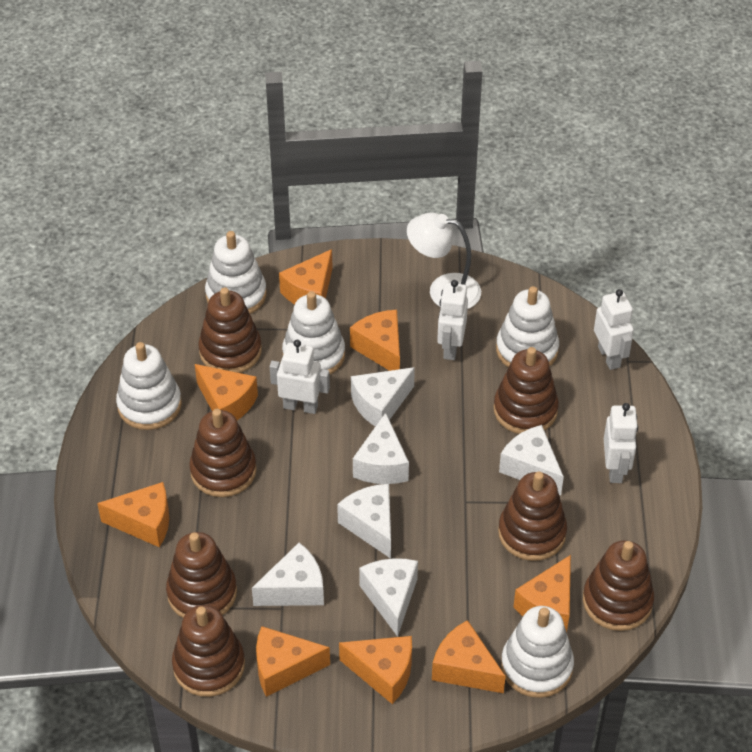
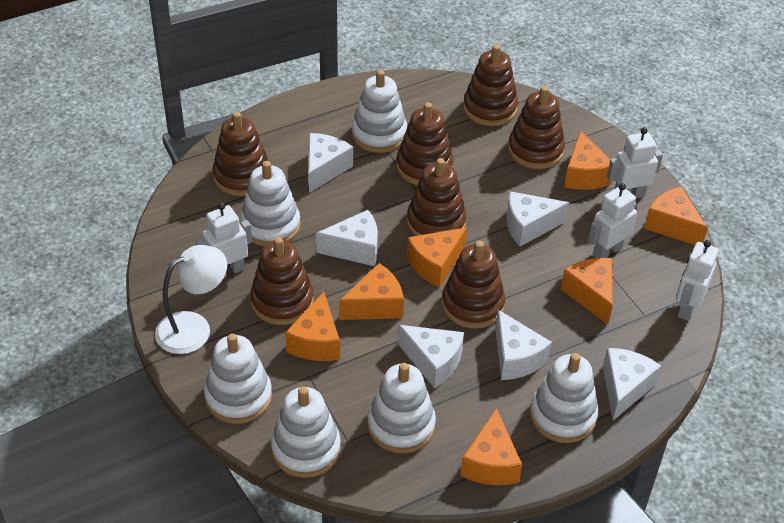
orange cheese: [97,482,169,547] [195,364,258,420] [256,626,330,697] [279,249,333,304] [339,636,412,704] [350,310,400,371] [432,620,506,693] [513,555,571,632] = 8 -> [285,292,340,361] [339,263,404,320] [407,227,467,288] [460,408,522,485] [561,258,613,325] [564,130,612,190] [644,186,708,245] = 7
white stacking toy: [116,342,182,430] [205,231,267,314] [282,291,345,375] [496,286,559,367] [501,606,574,698] = 5 -> [204,333,272,424] [240,161,301,247] [271,387,341,478] [352,70,407,153] [367,363,436,453] [530,353,599,443] = 6

